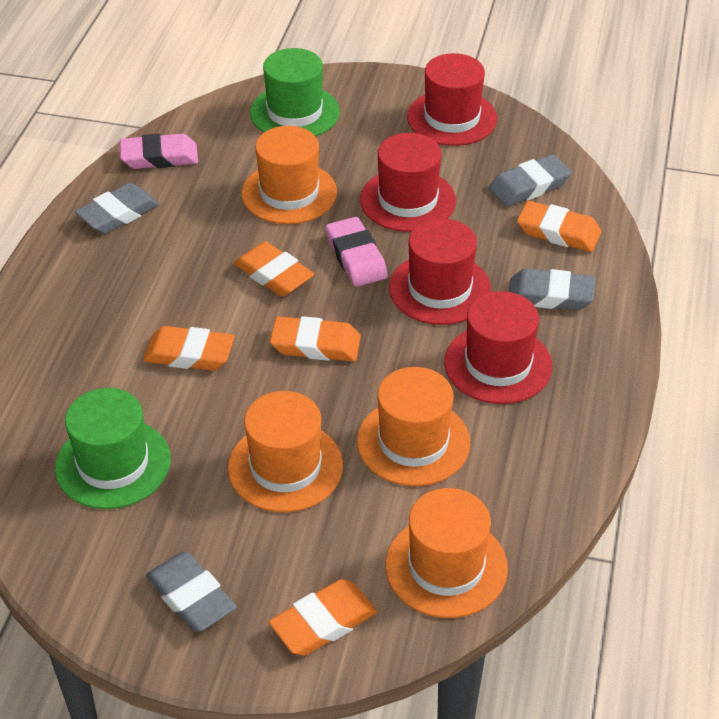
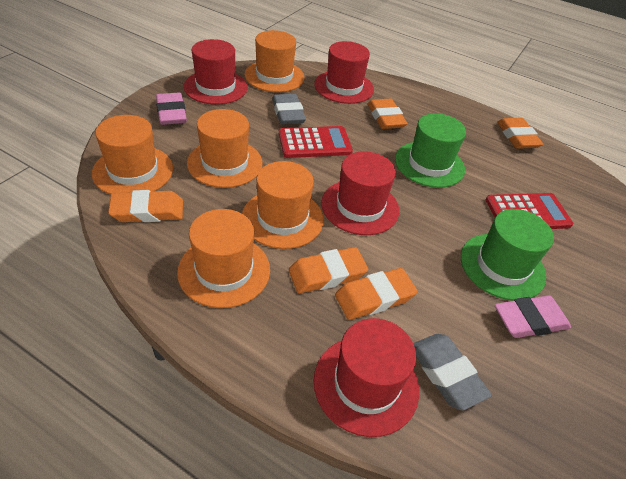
grey eraser: [75,183,159,234] [146,551,236,632] [489,154,572,207] [509,268,595,310] = 4 -> [272,94,306,124] [413,334,492,411] = 2
orange hat: [228,391,343,512] [242,126,337,224] [357,367,470,486] [385,488,508,618] = 4 -> [92,115,173,195] [177,209,270,308] [187,109,263,188] [242,161,324,249] [245,30,305,92] = 5
red calculator: none = 0 -> [279,126,353,158] [486,193,573,229] = 2

